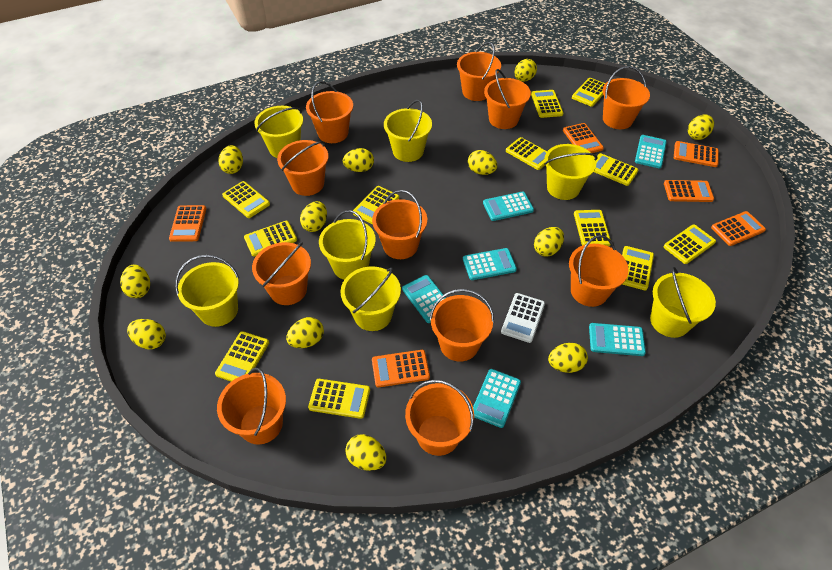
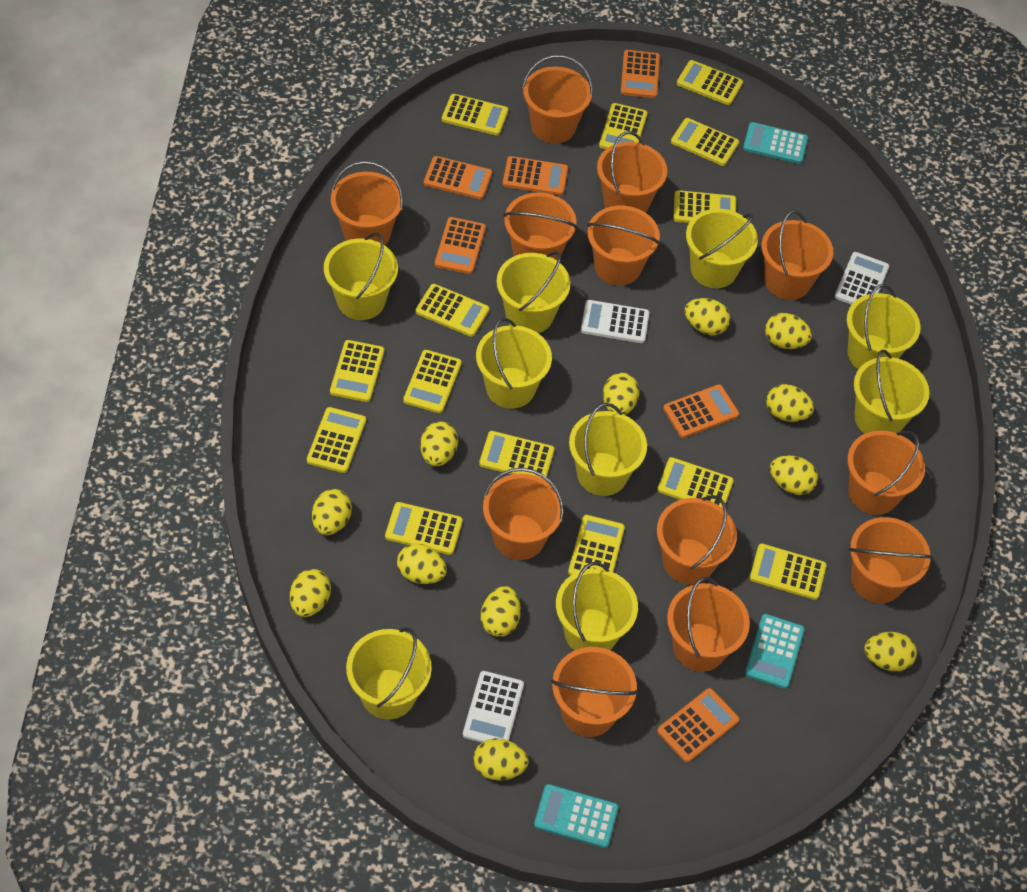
orange bucket: [217,368,286,444] [252,242,311,305] [277,140,328,196] [306,81,353,143] [372,190,427,259] [405,380,474,456] [430,289,494,362] [457,42,501,101] [484,69,531,129] [569,235,629,307] [603,66,650,129] = 11 -> [331,161,403,245] [483,468,564,560] [503,192,577,260] [522,55,593,143] [551,647,638,737] [587,206,660,285] [597,131,667,213] [657,495,737,584] [667,577,750,672] [761,210,833,300] [847,430,925,515] [849,517,933,603] = 12
turquoise calculator: [402,275,446,323] [463,248,517,280] [473,369,521,428] [483,192,534,221] [589,323,646,356] [635,135,667,168] = 6 -> [534,784,619,848] [743,122,808,164] [745,614,805,689] = 3
white calculator: [501,293,545,343] = 1 -> [463,671,524,743] [581,300,649,343] [834,252,889,305] = 3
yellow bucket: [175,255,239,327] [254,106,303,158] [319,210,376,280] [341,266,401,331] [384,100,432,162] [544,144,598,200] [650,267,716,338] = 7 -> [324,232,398,320] [346,628,432,719] [476,318,552,408] [497,251,570,333] [556,562,638,650] [569,403,647,496] [686,209,758,288] [847,284,921,370] [854,350,930,434] = 9
yellow calculator: [215,331,269,381] [222,181,270,218] [244,221,297,257] [308,379,370,419] [353,186,399,224] [506,137,547,170] [531,90,563,118] [572,78,605,107] [574,210,611,246] [594,153,638,186] [622,246,654,290] [663,224,716,264] = 12 -> [307,407,366,473] [330,340,384,402] [385,502,463,555] [403,350,462,413] [416,284,489,337] [442,94,508,136] [479,431,555,478] [568,515,625,576] [599,103,647,149] [657,457,734,508] [671,118,739,166] [674,190,736,223] [677,60,743,105] [750,543,827,600] = 14

